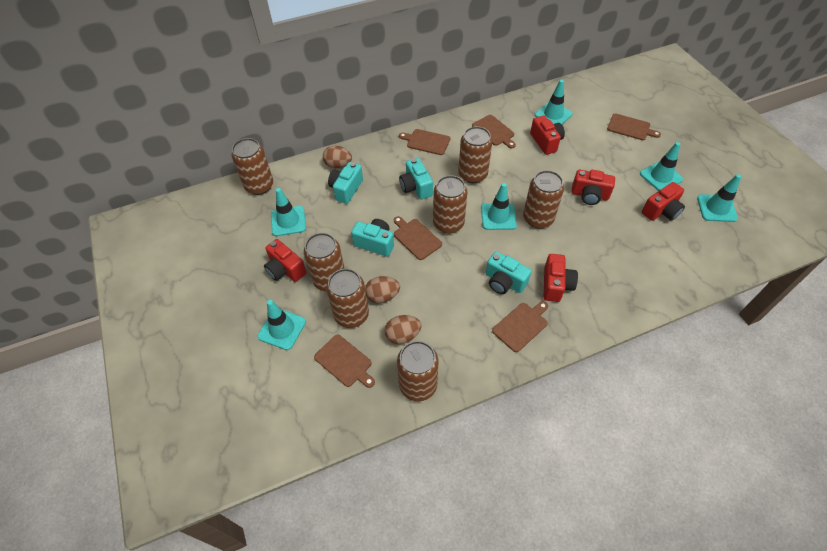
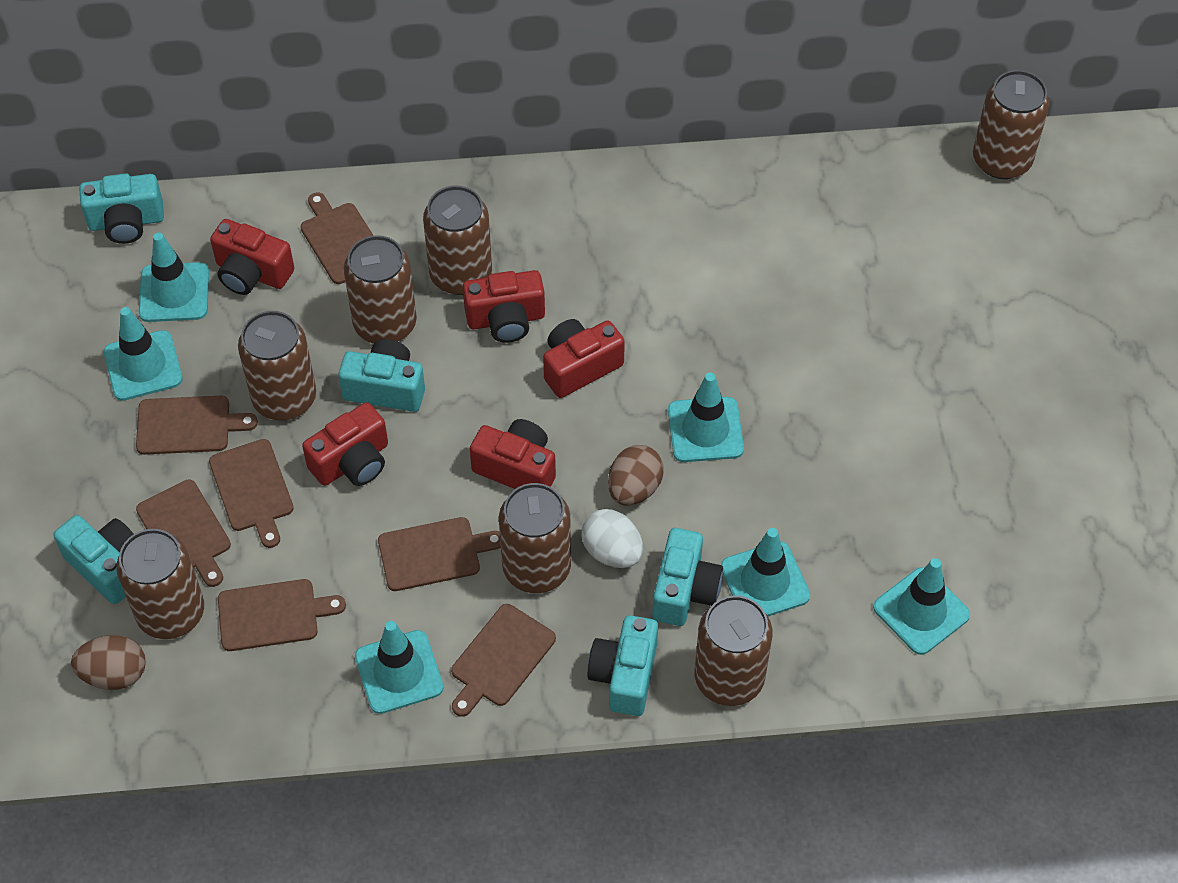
brown cutting board: [314,335,375,388] [394,216,442,260] [399,129,450,155] [472,115,516,148] [492,301,548,352] [607,113,661,140] = 6 -> [136,396,258,455] [136,480,231,587] [209,439,294,548] [218,579,346,651] [301,192,374,284] [378,517,501,591] [451,604,556,717] = 7
brown egg: [323,146,352,168] [365,276,400,303] [385,315,421,344] = 3 -> [71,635,146,690] [608,445,664,506] = 2
turquoise camera: [328,162,363,204] [351,219,394,257] [399,158,433,200] [486,252,531,294] = 4 -> [53,515,133,604] [79,173,164,244] [338,339,425,412] [587,615,658,716] [652,528,723,626] = 5
white egg: none = 0 -> [581,509,643,568] = 1

